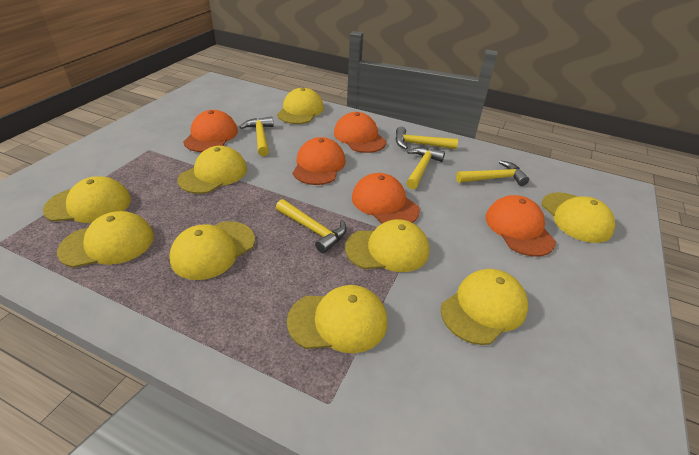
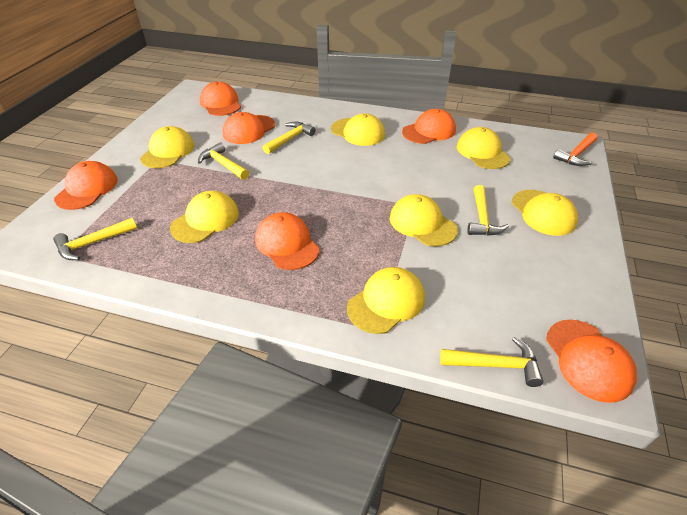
orange cap: [183,110,238,152] [293,137,346,185] [334,112,386,153] [352,173,420,224] [485,195,556,257] = 5 -> [54,161,118,210] [200,82,241,116] [223,112,275,144] [255,212,320,270] [402,109,456,144] [546,320,637,403] = 6
orange hammer: none = 0 -> [553,133,598,166] = 1
yellow cap: [43,176,131,223] [57,211,154,268] [169,221,255,280] [177,146,247,194] [277,88,324,124] [287,285,387,353] [345,219,429,272] [441,269,528,345] [542,192,615,243] = 9 -> [140,126,194,168] [170,191,239,243] [331,113,385,146] [347,267,425,334] [390,194,458,247] [457,127,511,169] [512,190,578,236] = 7

